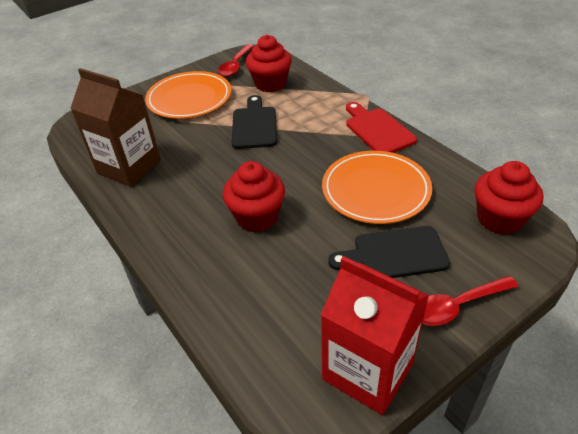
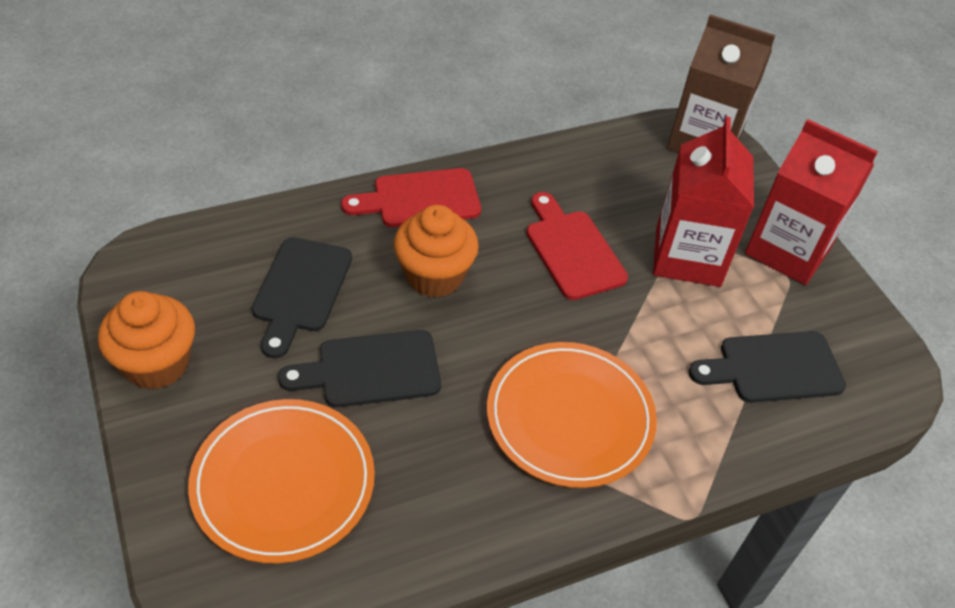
black cutting board: [232,95,277,149] [328,226,450,278] = 2 -> [252,237,352,358] [278,330,441,407] [689,331,846,403] = 3
orange cupcake: none = 0 -> [98,291,195,390] [394,205,479,298] = 2
red carton: [321,256,429,415] = 1 -> [653,116,754,287] [745,119,878,285] = 2
red cupcake: [223,161,285,232] [246,35,292,92] [474,161,543,235] = 3 -> none = 0
red cutting board: [346,102,417,153] = 1 -> [341,168,481,227] [526,192,628,300] = 2
red spoon: [218,44,254,77] [422,276,519,326] = 2 -> none = 0

